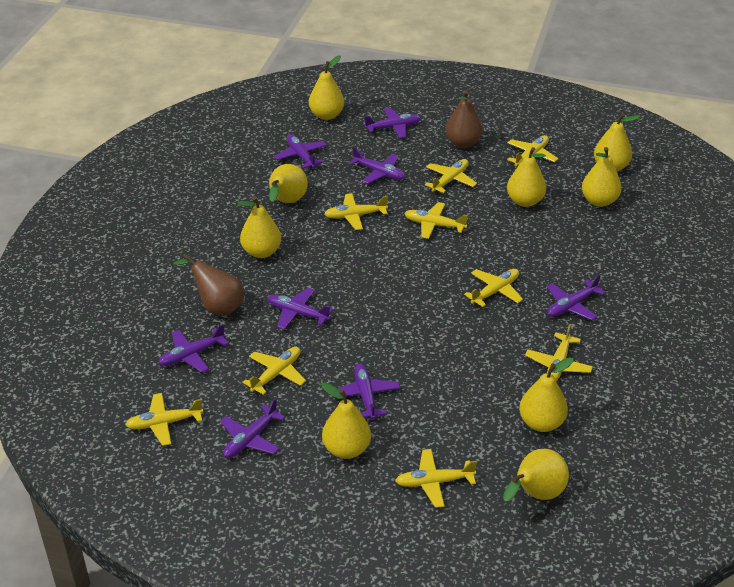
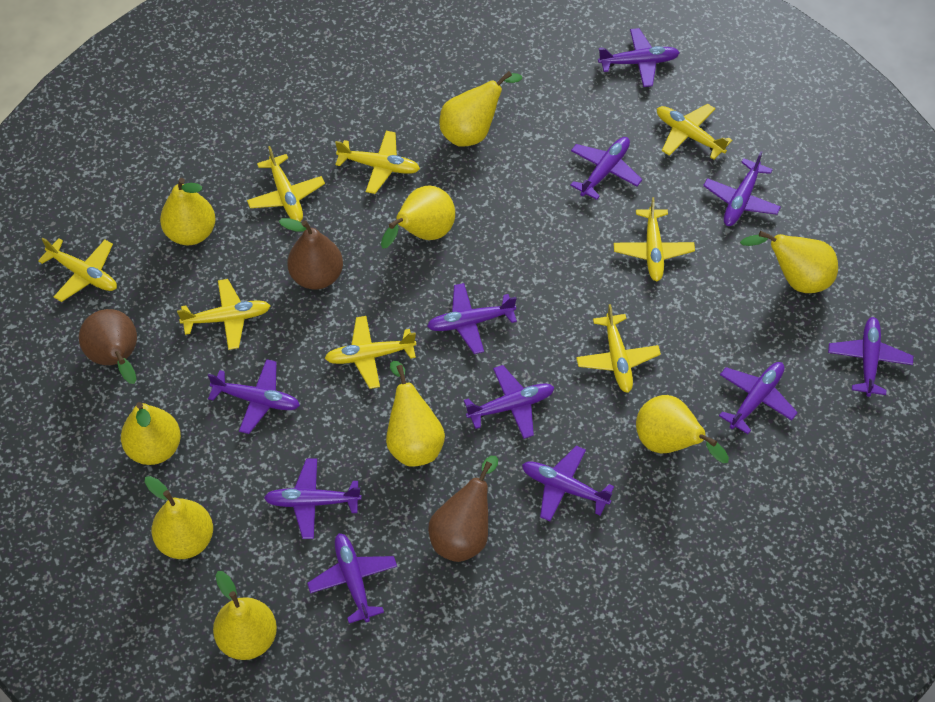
brown pear: [174,254,244,316] [446,91,482,148] = 2 -> [79,309,137,384] [279,218,343,290] [428,456,498,562] = 3
purple plane: [159,324,228,373] [220,398,286,458] [267,288,333,329] [274,134,327,168] [332,363,400,419] [349,147,405,184] [364,108,421,138] [547,274,606,320] = 8 -> [208,359,300,434] [264,458,362,539] [307,533,397,623] [427,283,517,354] [464,365,555,439] [522,446,614,521] [570,137,642,200] [598,28,680,87] [703,151,781,226] [719,362,798,434] [828,317,913,397] = 11
yellow plane: [125,393,203,446] [243,347,306,395] [324,193,388,230] [395,449,477,508] [404,202,468,239] [425,159,477,193] [464,269,523,307] [507,135,558,166] [525,324,593,382] = 9 -> [38,238,117,302] [177,279,270,350] [247,146,325,222] [325,316,416,389] [335,131,420,194] [576,304,661,393] [614,197,695,281] [657,104,732,159] = 8

